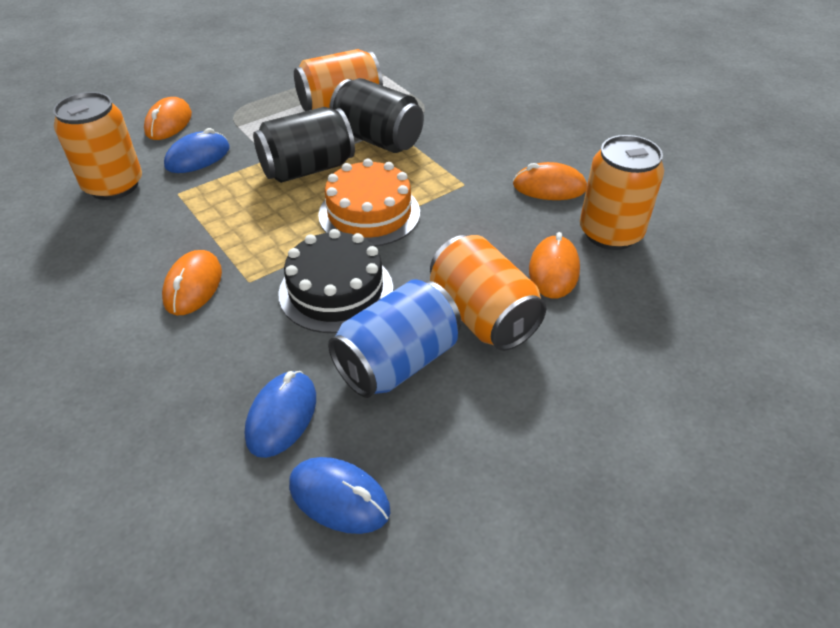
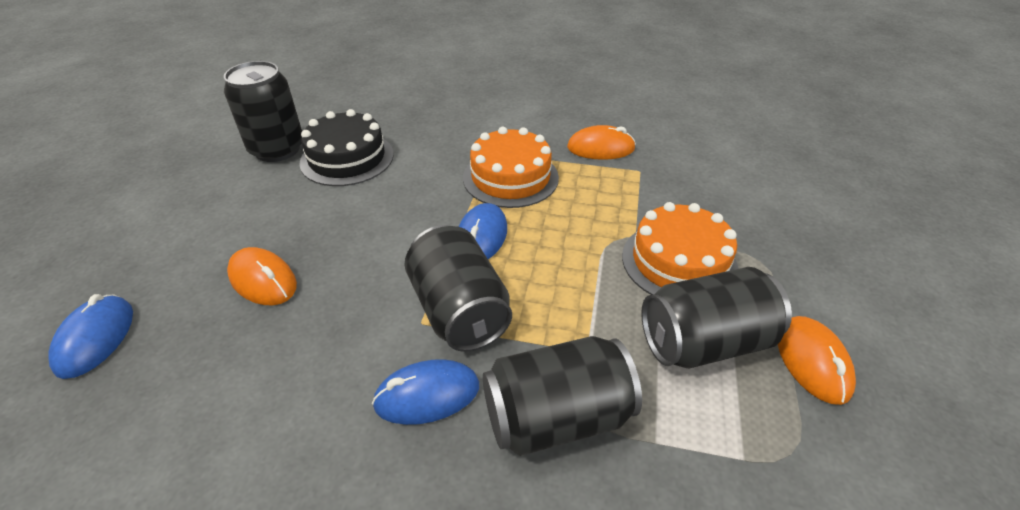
black can: [253,107,355,183] [329,78,424,153] = 2 -> [224,61,302,162] [404,225,512,352] [483,336,642,456] [641,267,792,368] = 4
blue can: [328,279,461,398] = 1 -> none = 0
orange cake: [318,158,420,247] = 1 -> [463,127,559,208] [622,202,738,295] = 2
orange can: [53,92,142,200] [294,49,383,111] [430,235,546,351] [580,135,664,250] = 4 -> none = 0
orange mouse: [144,97,192,140] [162,250,222,315] [513,162,587,200] [529,232,580,298] = 4 -> [227,247,297,305] [567,125,636,160] [778,316,856,405] = 3

